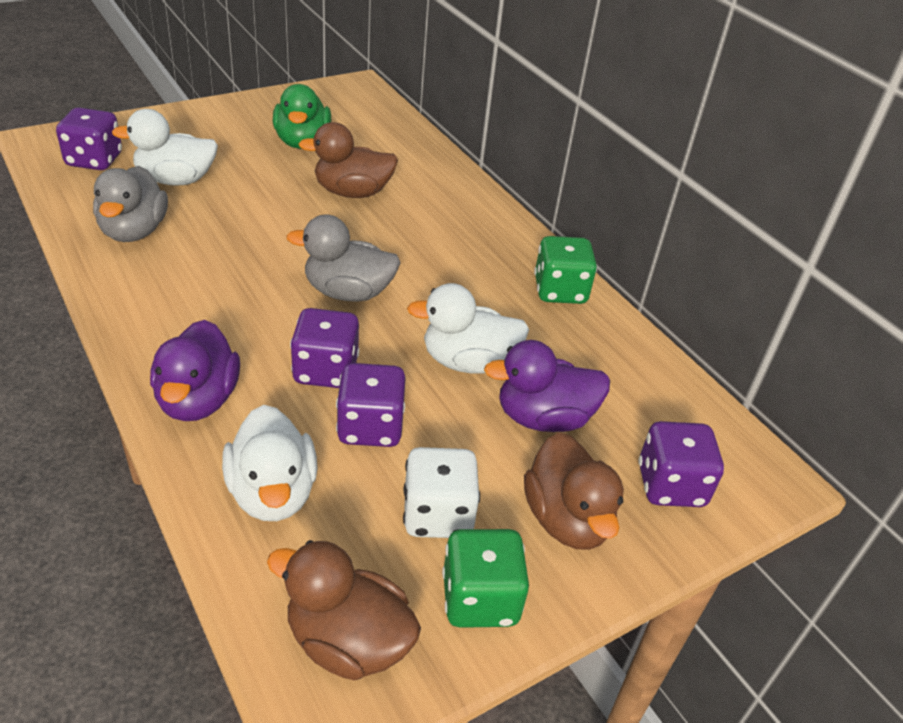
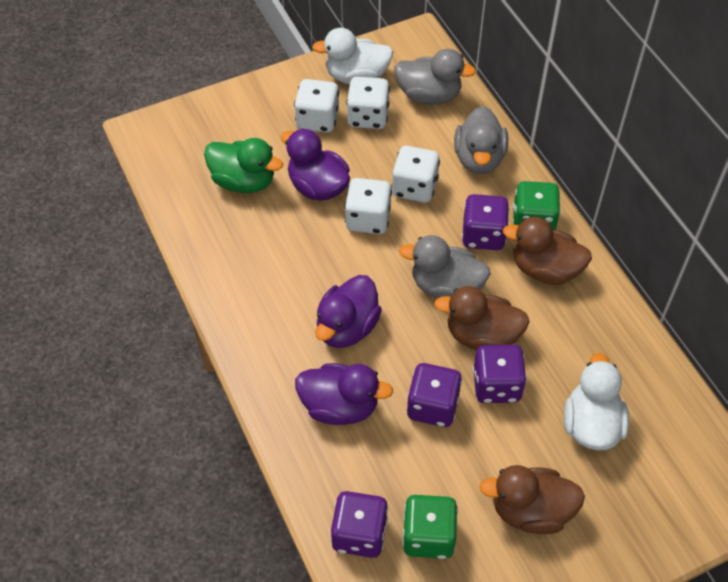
grey duck: [93,166,168,242] [286,214,400,302] = 2 -> [394,49,476,105] [399,235,490,299] [454,106,508,174] = 3
purple duck: [150,320,240,421] [484,340,610,432] = 2 -> [281,128,350,201] [295,363,393,425] [315,275,382,348] = 3
white dice: [403,447,480,538] = 1 -> [294,79,339,133] [345,178,392,234] [346,77,390,129] [391,146,440,203] = 4
white duck: [112,109,218,186] [222,405,318,521] [407,283,529,373] = 3 -> [312,28,393,84] [564,353,629,450] = 2

